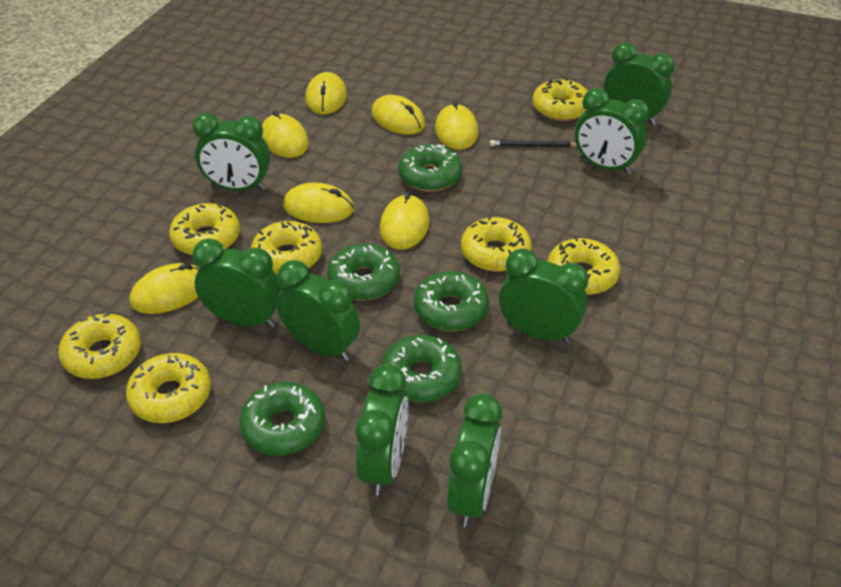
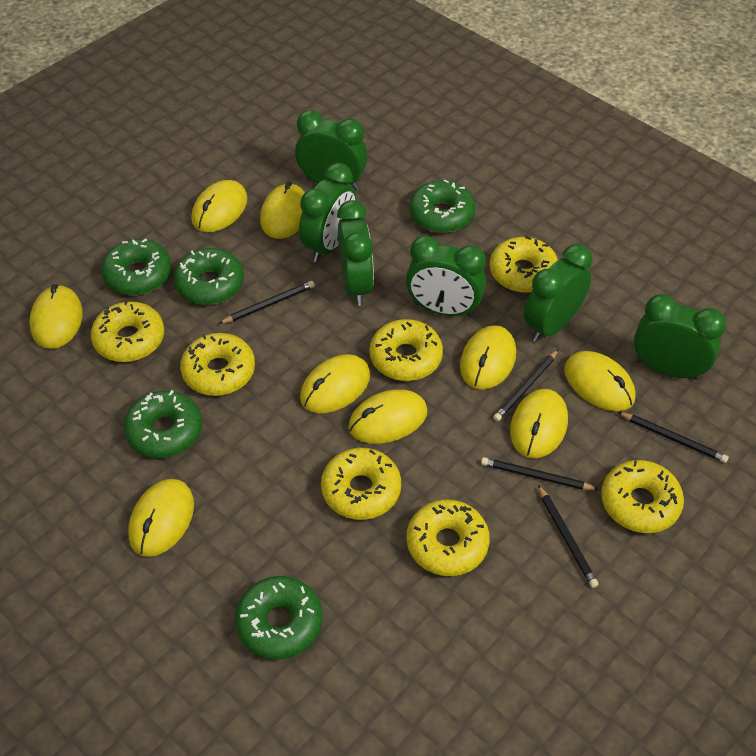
black pencil: [490,140,577,147] = 1 -> [218,281,315,324] [481,457,599,490] [493,349,559,421] [538,485,599,588] [618,412,729,463] = 5
green clock: [192,113,270,191] [192,239,282,328] [277,260,360,361] [355,364,408,495] [447,393,502,527] [499,249,589,343] [575,88,650,174] [604,42,675,126] = 8 -> [295,110,368,190] [299,163,356,262] [337,200,374,306] [406,235,486,317] [524,244,593,342] [634,294,726,380] = 6
yellow mouse: [130,263,199,314] [262,110,309,158] [283,183,354,223] [306,72,347,115] [372,95,425,135] [380,192,429,250] [435,101,479,150] = 7 -> [29,284,83,349] [128,479,194,557] [191,180,247,232] [260,181,305,239] [300,354,370,413] [348,389,428,444] [460,325,516,389] [510,389,568,458] [564,351,636,411] = 9

